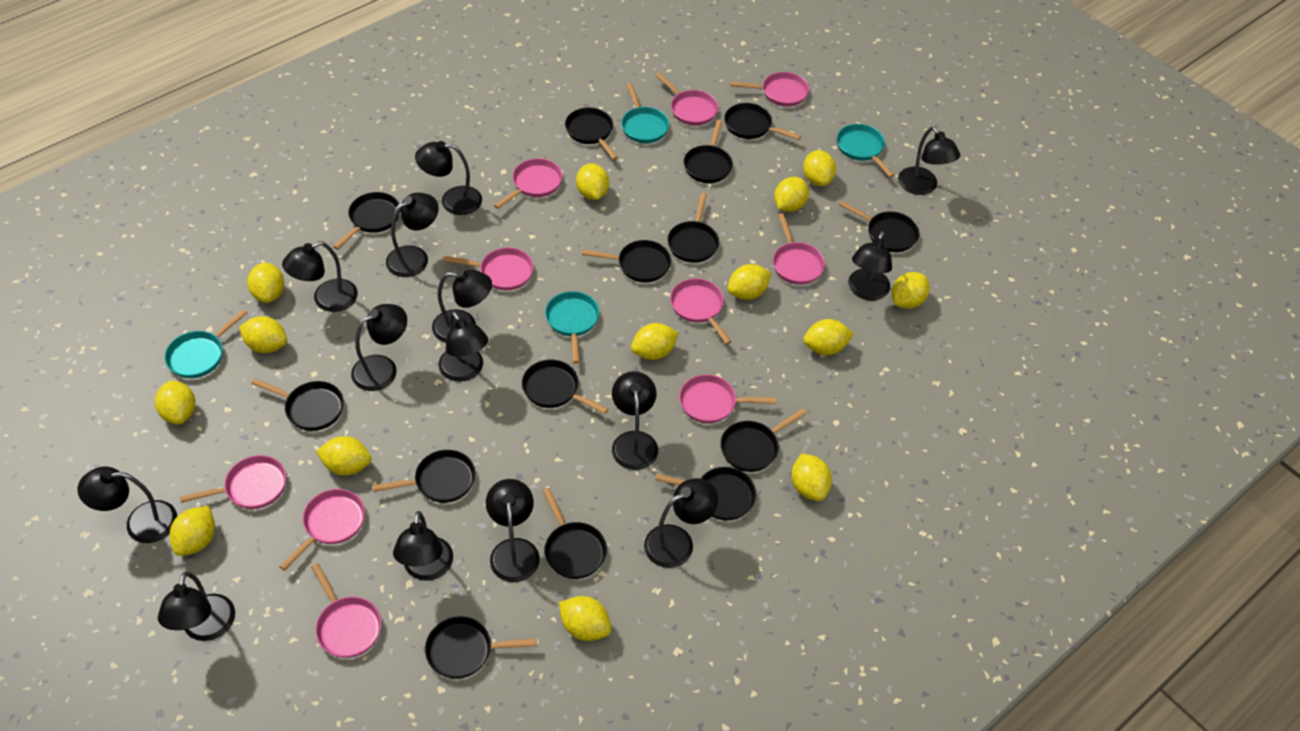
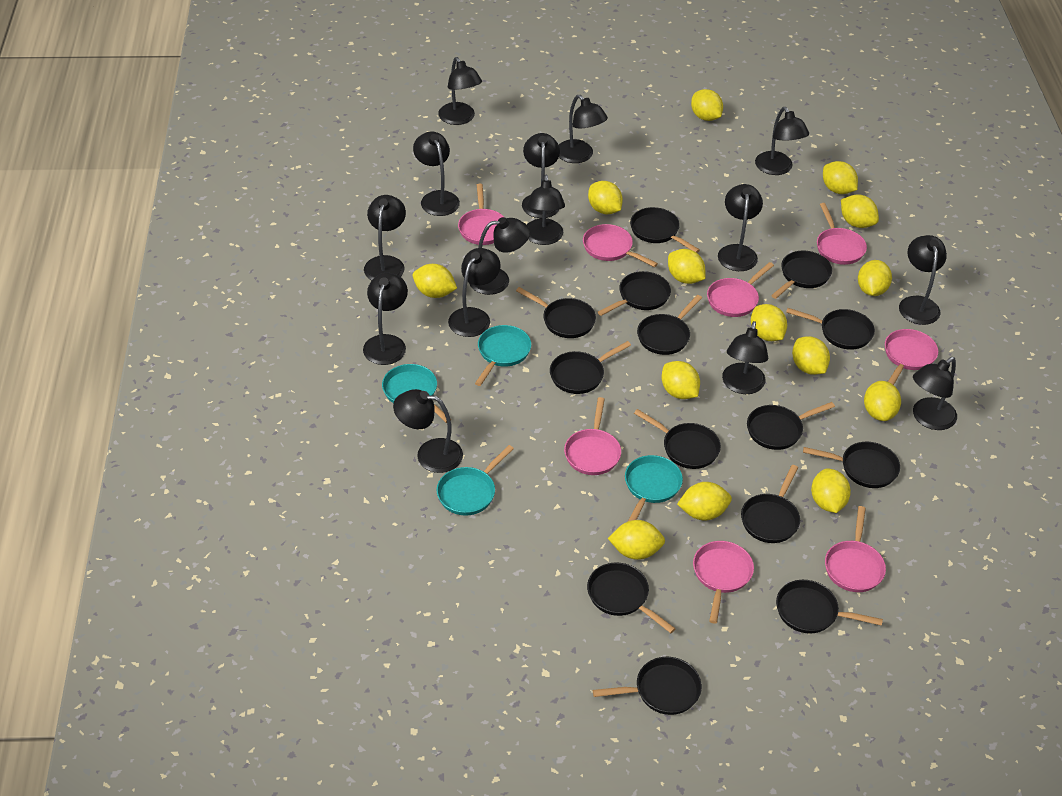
black lamp: [77,466,177,543] [158,572,235,641] [282,241,358,312] [351,304,407,391] [386,192,439,277] [393,511,453,581] [415,141,482,215] [432,270,492,343] [438,311,488,382] [486,479,540,582] [612,371,658,470] [644,478,718,568] [848,231,892,300] [898,126,960,195] = 14 -> [363,273,408,365] [364,195,406,280] [393,389,463,473] [413,131,460,216] [438,57,482,125] [448,248,501,337] [469,217,530,295] [522,133,560,218] [527,175,565,245] [559,95,608,163] [718,184,763,271] [722,321,768,394] [755,107,809,175] [899,235,947,325] [913,357,957,430] = 15
pink pan: [180,455,286,509] [279,489,365,571] [311,563,382,658] [443,247,534,290] [494,158,563,209] [655,73,718,126] [670,278,732,344] [679,374,776,423] [730,72,809,107] [773,213,825,285] = 10 -> [458,183,504,245] [564,397,621,475] [583,224,658,267] [693,541,754,623] [707,262,774,317] [817,203,867,265] [825,506,886,592] [885,329,938,385] = 8

